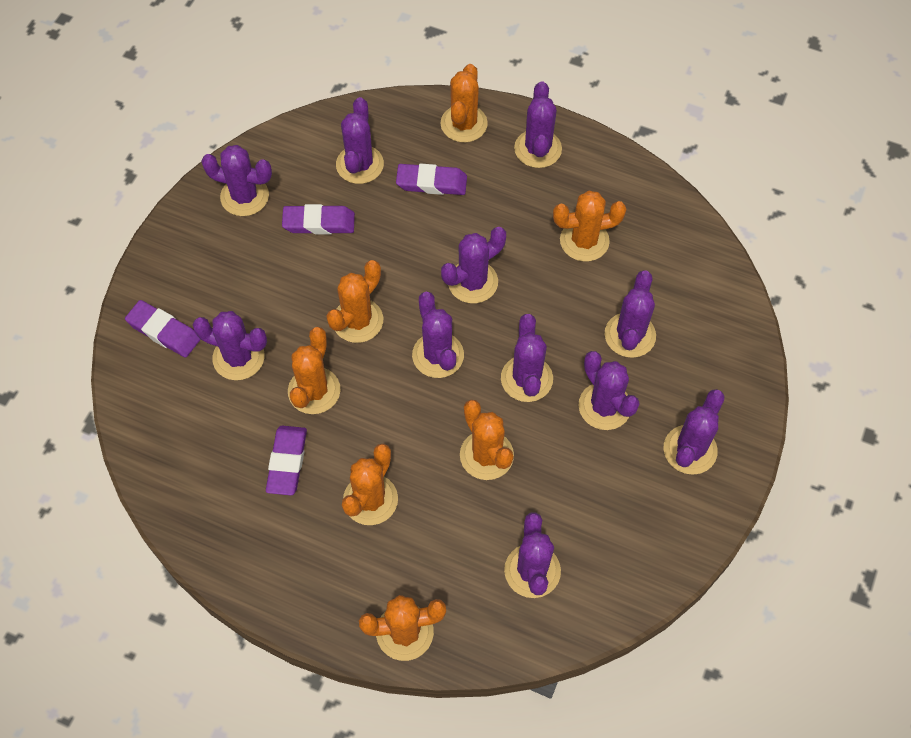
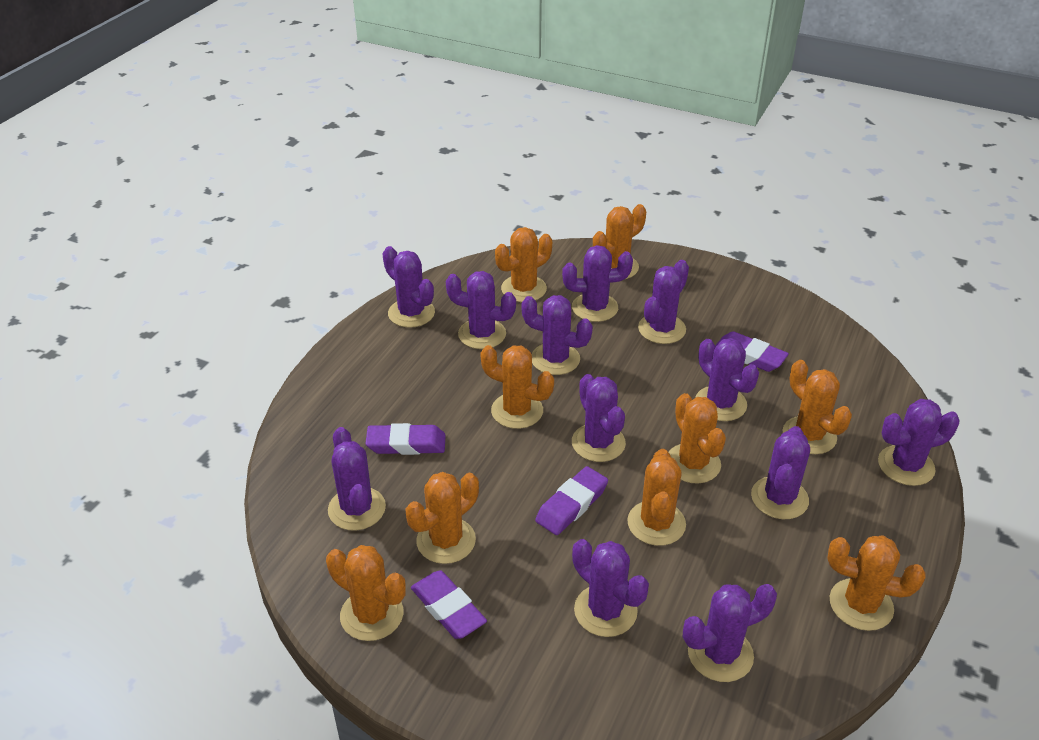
orange cactus: [288,327,341,414] [326,260,383,343] [342,443,398,525] [359,595,446,661] [440,64,488,143] [460,400,514,480] [553,191,626,262] = 7 -> [326,545,406,641] [405,472,479,564] [480,345,554,429] [495,227,552,302] [593,204,646,279] [627,449,686,546] [669,393,726,484] [783,360,852,454] [827,535,925,631] = 9
purple cactus: [193,311,267,380] [201,145,272,216] [336,97,384,184] [412,292,464,378] [441,227,506,304] [501,314,553,402] [504,512,561,598] [514,81,562,168] [579,351,640,430] [605,270,656,358] [664,389,725,475] = 11 -> [328,427,386,531] [382,246,435,328] [446,271,516,349] [521,295,593,375] [562,245,633,322] [572,374,626,462] [572,539,649,637] [638,260,689,344] [683,584,777,682] [695,338,759,421] [751,426,810,519] [878,399,960,486] = 12

